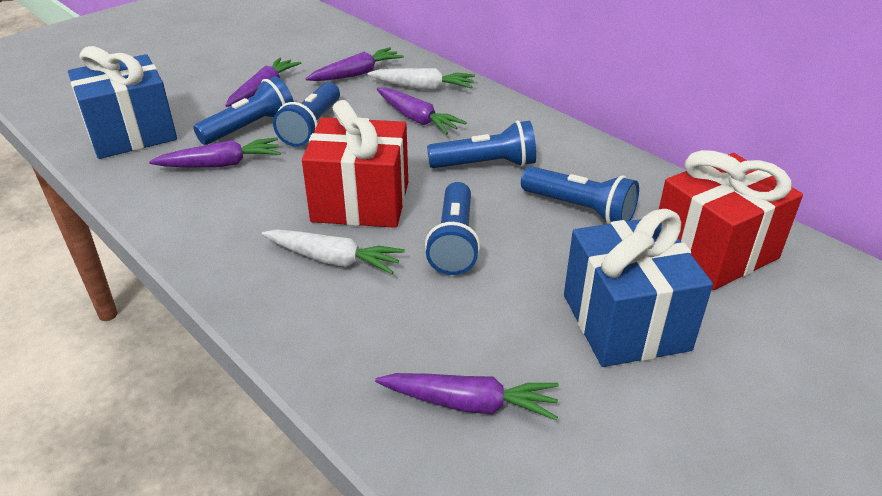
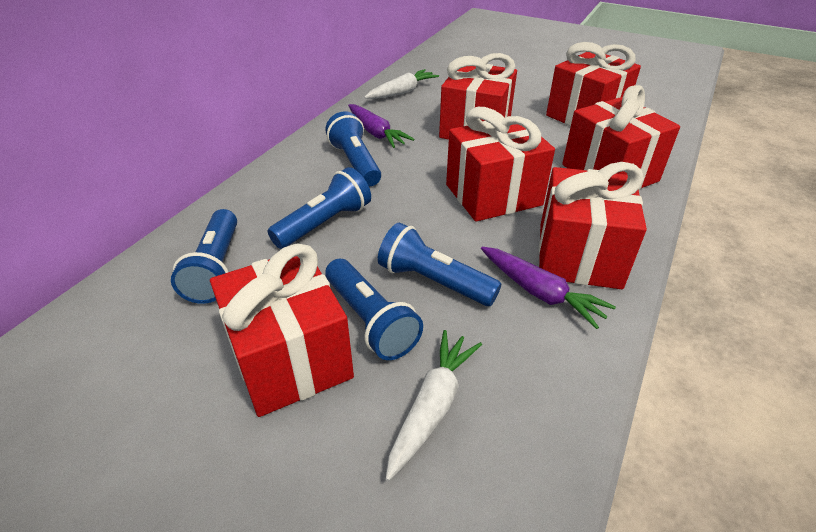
blue gift: [68,46,177,159] [564,209,713,367] = 2 -> none = 0
purple carrot: [149,138,280,168] [225,57,301,107] [306,47,404,81] [375,373,559,421] [377,87,467,134] = 5 -> [348,104,414,148] [481,247,616,329] = 2
red gift: [302,100,408,228] [659,150,803,290] = 2 -> [210,244,354,417] [439,53,517,140] [446,107,555,222] [539,162,647,289] [546,42,641,126] [562,85,680,190] = 6

